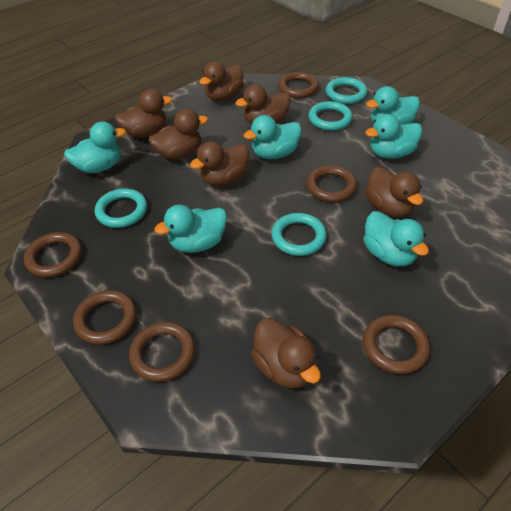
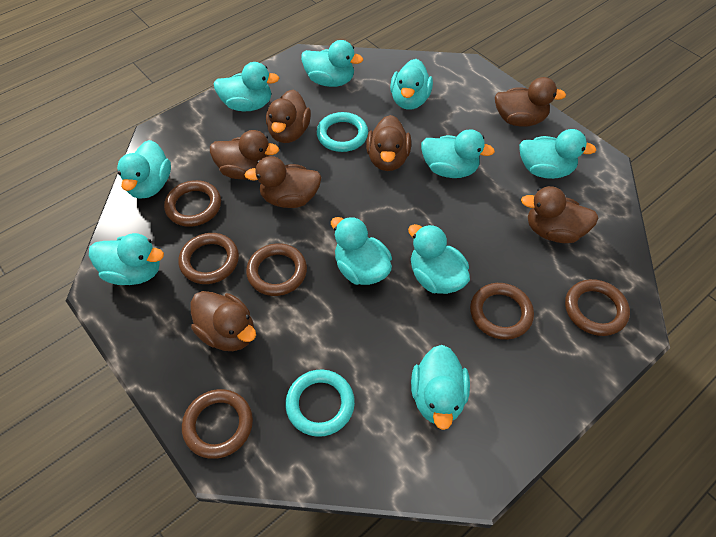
turquoise duck: [64,121,126,173] [154,205,227,253] [243,115,302,159] [363,211,429,266] [365,114,422,159] [366,86,420,125] = 6 -> [89,233,164,285] [117,140,171,199] [213,62,280,111] [301,40,363,87] [331,217,392,285] [390,59,433,110] [408,224,470,294] [411,345,470,430] [421,129,495,178] [519,129,596,179] = 10
turquoise ring: [95,188,147,228] [271,213,327,256] [309,101,353,131] [326,77,367,104] = 4 -> [285,369,355,437] [317,112,368,152] = 2

